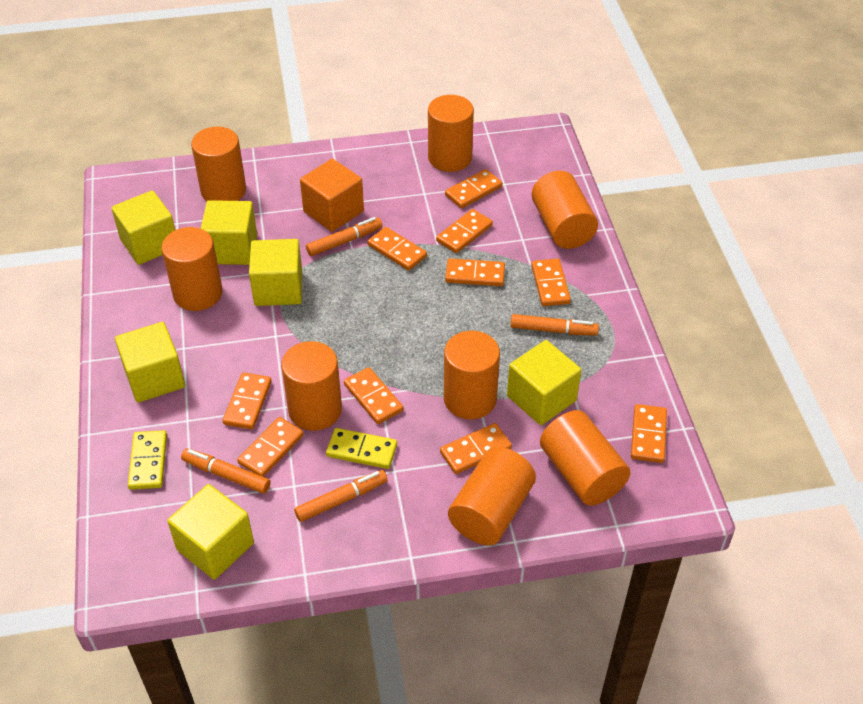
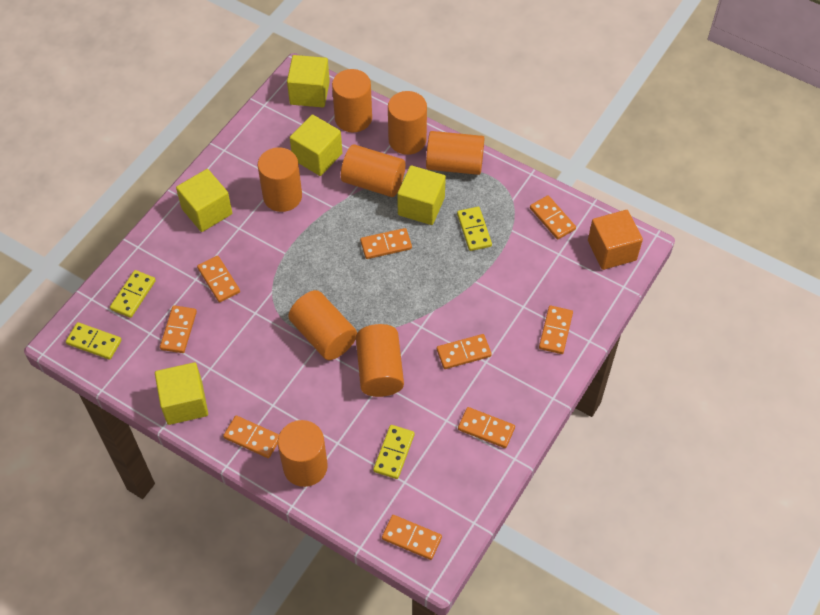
orange domino: [223,372,272,429] [237,417,304,477] [344,367,403,424] [367,227,427,271] [436,209,493,253] [440,423,512,474] [445,169,502,208] [445,258,505,286] [531,259,571,306] [631,404,667,463] = 10 -> [160,305,197,353] [197,256,240,302] [223,416,279,458] [360,228,412,259] [382,515,442,560] [437,334,492,369] [458,407,515,448] [530,195,576,240] [539,306,573,354] = 9
orange marker: [181,448,270,494] [294,470,388,522] [306,217,383,256] [511,314,599,336] = 4 -> none = 0
yellow cube: [111,190,175,265] [115,322,185,403] [167,484,254,580] [201,200,257,265] [249,239,302,306] [507,340,581,425] = 6 -> [155,362,208,425] [176,169,232,232] [287,55,330,107] [290,115,342,176] [397,165,446,225] = 5
yellow domino: [128,430,167,490] [326,428,397,469] = 2 -> [66,322,122,360] [110,270,156,318] [373,425,415,479] [457,207,492,251] = 4

